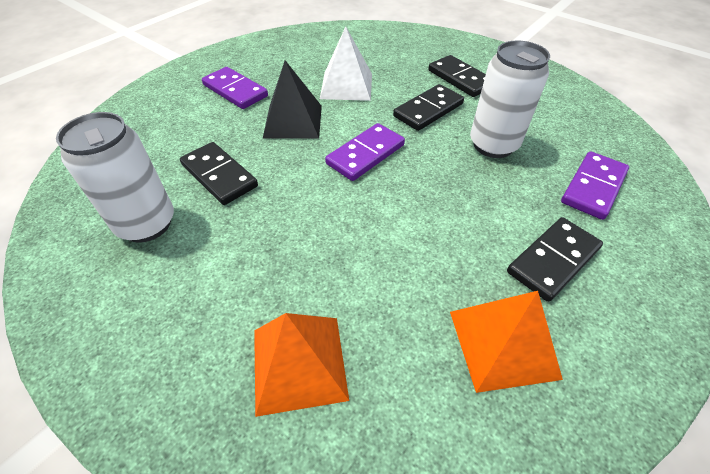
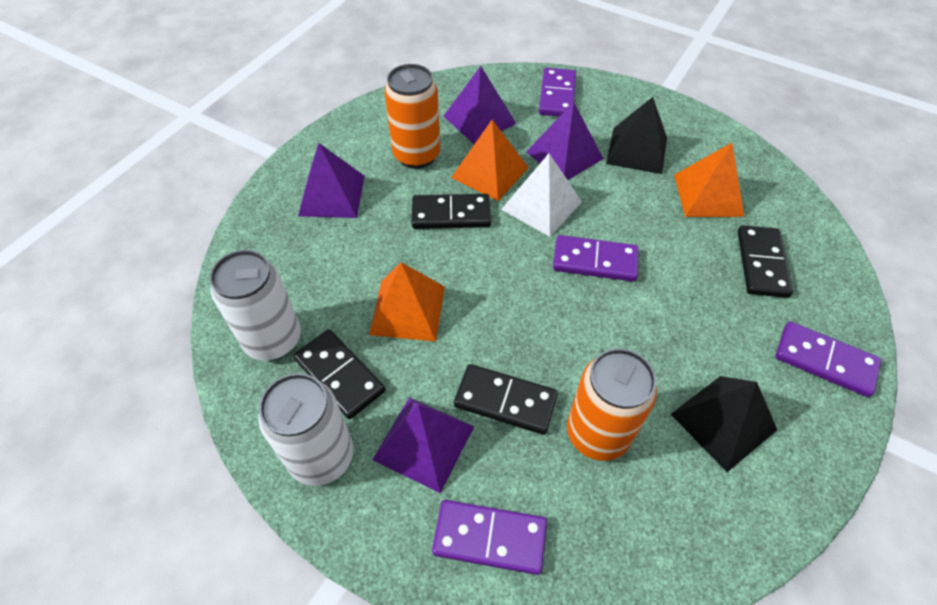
black pyramid: [263,60,322,139] = 1 -> [606,97,667,174] [671,376,777,472] = 2
orange can: none = 0 -> [384,64,440,169] [567,348,657,461] = 2
orange pyramid: [254,313,349,417] [450,291,563,393] = 2 -> [369,262,445,342] [451,120,529,201] [674,143,744,217] = 3
purple domino: [202,67,268,109] [325,123,405,181] [561,151,629,220] = 3 -> [432,500,547,575] [539,68,576,117] [553,235,639,282] [775,321,881,397] = 4
purple pyramid: none = 0 -> [298,143,365,218] [372,397,474,493] [444,66,516,144] [526,102,604,180] = 4

